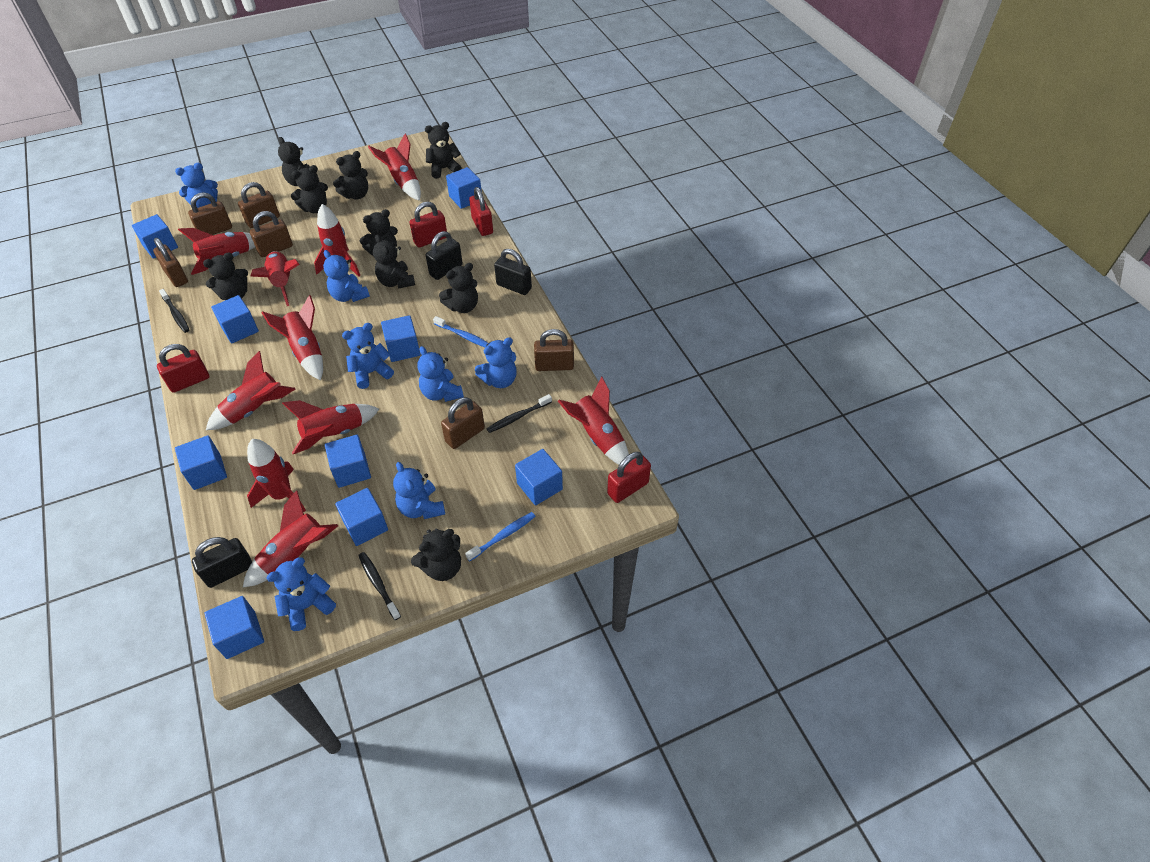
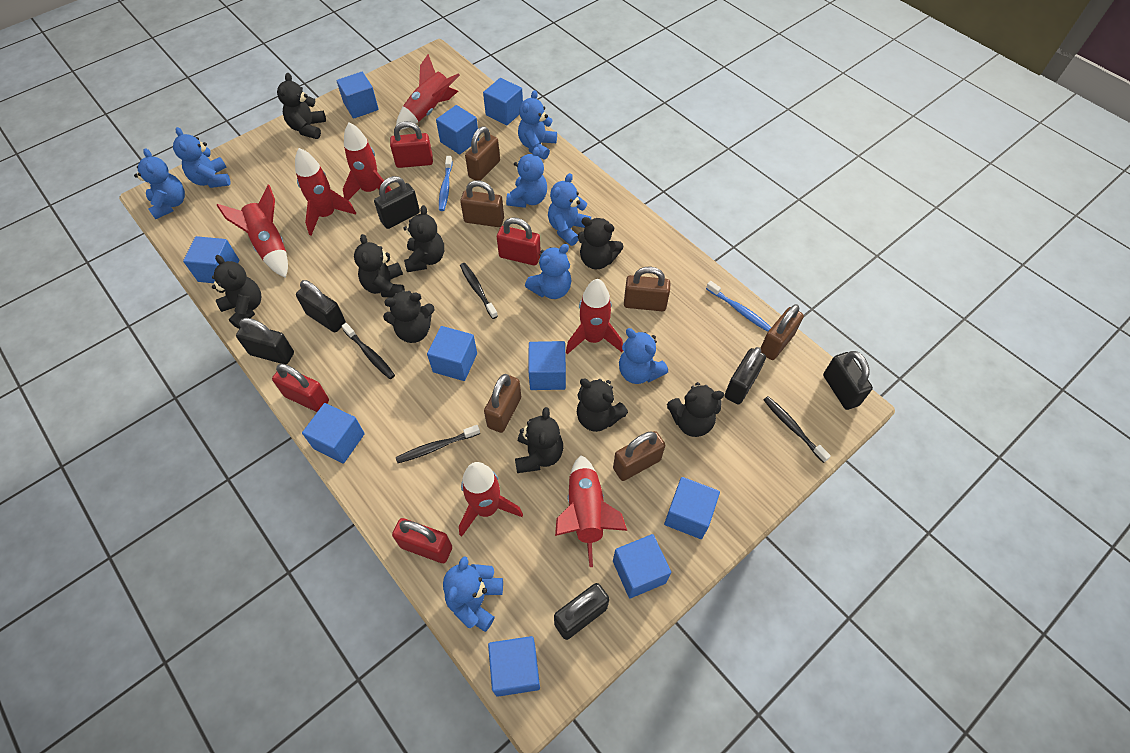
black padlock: [192,537,252,588] [426,231,463,280] [494,249,532,295] = 3 -> [236,318,294,364] [296,280,346,333] [374,176,420,229] [554,583,609,640] [725,347,766,405] [823,351,873,410] = 6
black toothbrush: [159,289,189,333] [358,552,401,620] [487,394,552,433] = 3 -> [342,323,395,379] [396,425,480,463] [460,263,498,319] [764,396,831,463] = 4
blue cube: [132,214,178,259] [175,435,227,490] [204,596,264,659] [211,295,259,343] [325,435,371,488] [335,488,388,546] [381,315,420,362] [446,167,482,209] [515,449,563,506] = 9 -> [183,236,239,283] [302,403,365,464] [336,72,379,119] [427,326,477,381] [436,105,479,155] [483,78,523,126] [488,636,540,697] [528,341,566,390] [613,534,671,598] [664,477,720,539] = 10
blue teddy bear: [175,163,218,208] [267,557,336,631] [323,250,370,302] [342,323,394,389] [393,462,445,519] [418,346,464,402] [475,337,517,388] = 7 -> [134,148,185,219] [173,127,231,188] [443,556,503,632] [506,147,547,208] [518,90,557,160] [525,244,572,299] [548,173,591,246] [619,328,668,384] = 8
red rocket: [178,228,255,275] [206,351,295,430] [243,490,338,587] [247,439,306,512] [250,251,300,306] [262,295,323,381] [282,400,379,454] [314,204,360,277] [368,133,421,201] [558,376,629,465] = 10 -> [217,185,288,278] [295,148,356,235] [343,122,391,200] [396,54,460,130] [459,462,523,537] [555,455,627,567] [566,279,623,354] = 7

